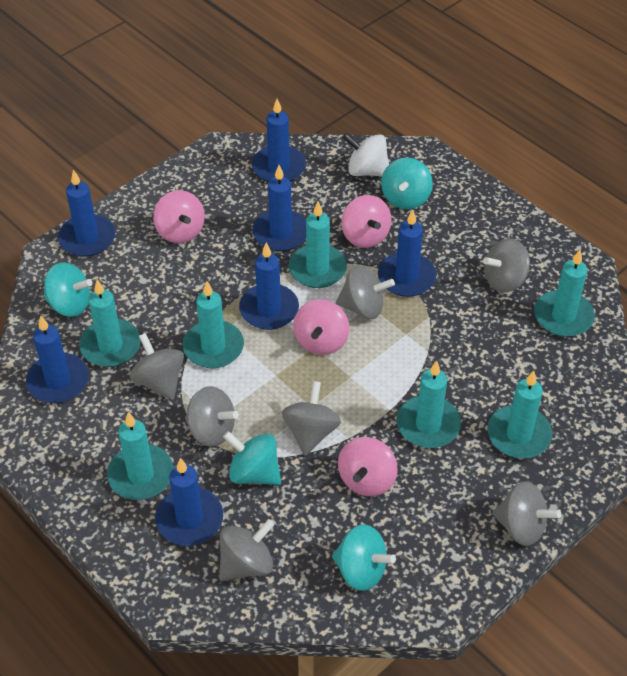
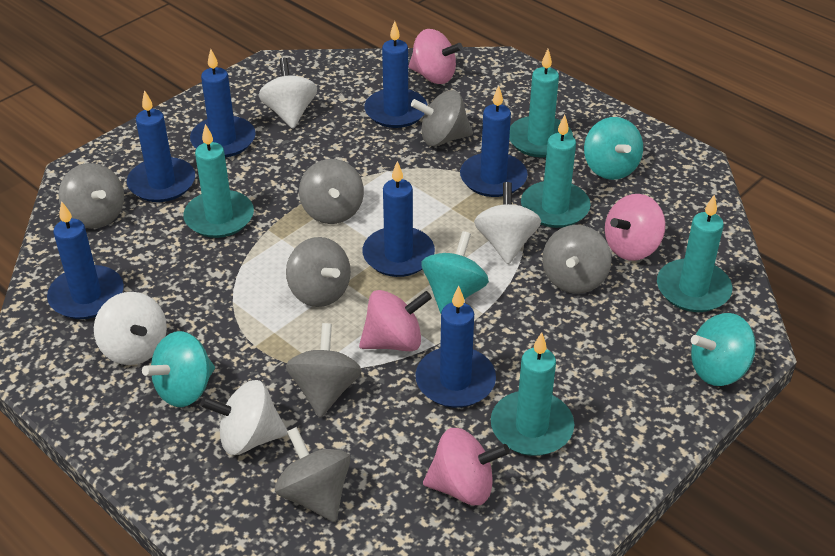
turquoise candle: [79,280,141,367] [107,412,174,500] [183,281,244,368] [289,202,347,288] [396,360,461,448] [487,371,552,458] [534,250,595,337] = 7 -> [183,124,254,238] [491,332,574,456] [509,49,573,158] [521,115,591,228] [657,194,732,312] = 5
white spinning top: [342,133,389,176] = 1 -> [94,292,167,365] [200,380,288,455] [258,58,317,129] [474,182,541,264] = 4

